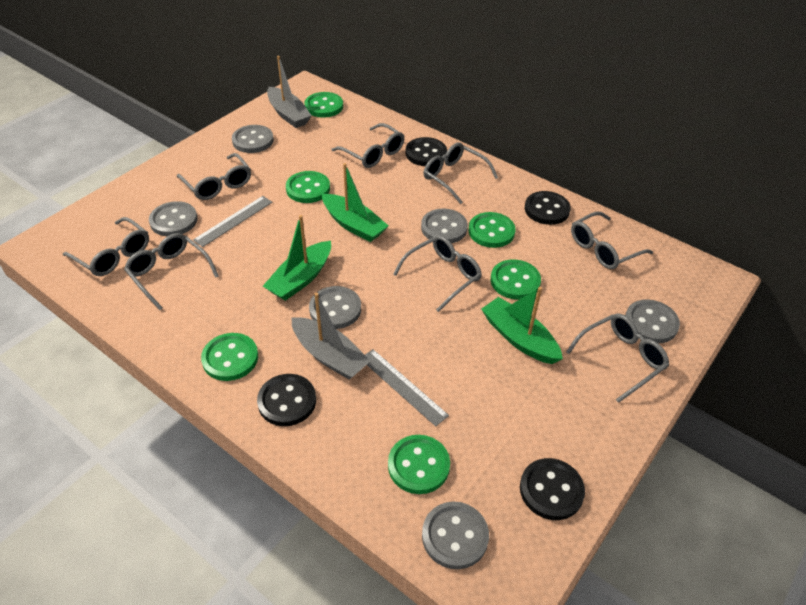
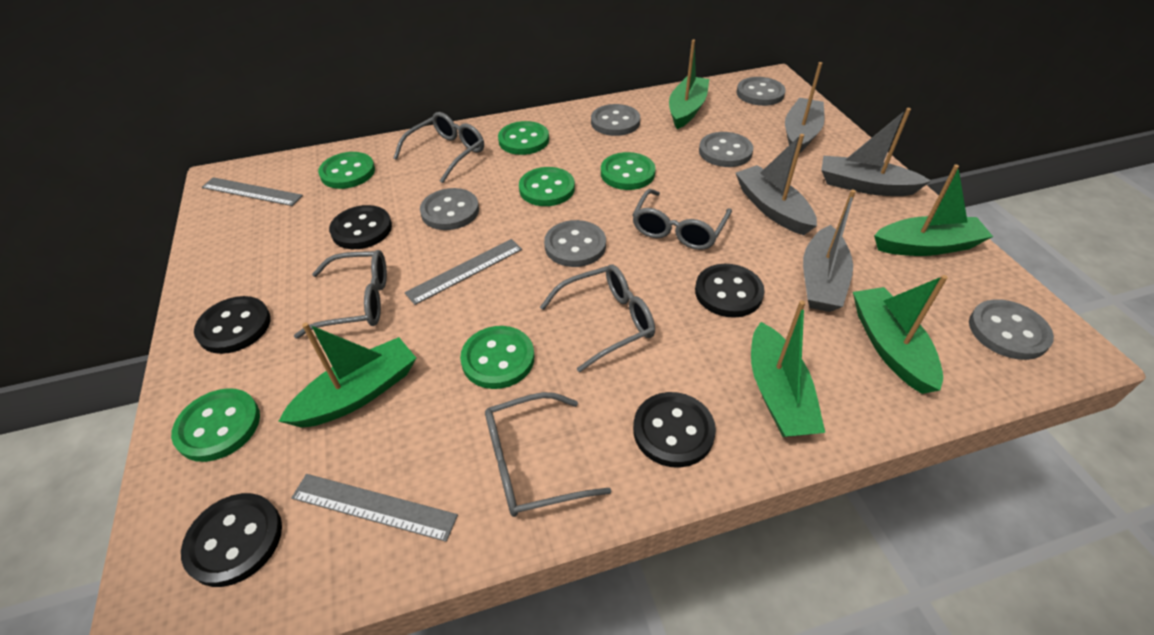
black button: [257,374,316,426] [406,137,447,166] [520,458,585,520] [525,191,571,225] = 4 -> [181,493,282,587] [194,296,271,354] [329,205,392,249] [633,392,716,468] [695,264,765,318] = 5
green boat: [263,215,331,301] [322,163,388,242] [481,287,563,364] = 3 -> [278,322,416,428] [669,39,709,129] [751,300,825,437] [853,275,948,394] [874,164,993,256] = 5
grey boat: [267,56,312,128] [291,293,371,379] = 2 -> [736,134,817,235] [785,62,825,153] [803,190,856,312] [821,108,931,196] = 4
grey glasses: [63,217,149,276] [124,233,219,310] [177,153,251,200] [332,123,405,168] [393,235,482,312] [424,142,498,204] [566,313,669,403] [571,212,653,269] = 8 -> [294,250,387,339] [394,112,484,183] [485,392,611,517] [540,265,655,373] [632,189,732,250] = 5
grey ruler: [193,196,272,247] [365,349,449,426] = 2 -> [202,177,303,206] [291,474,458,542] [405,239,522,305] = 3

